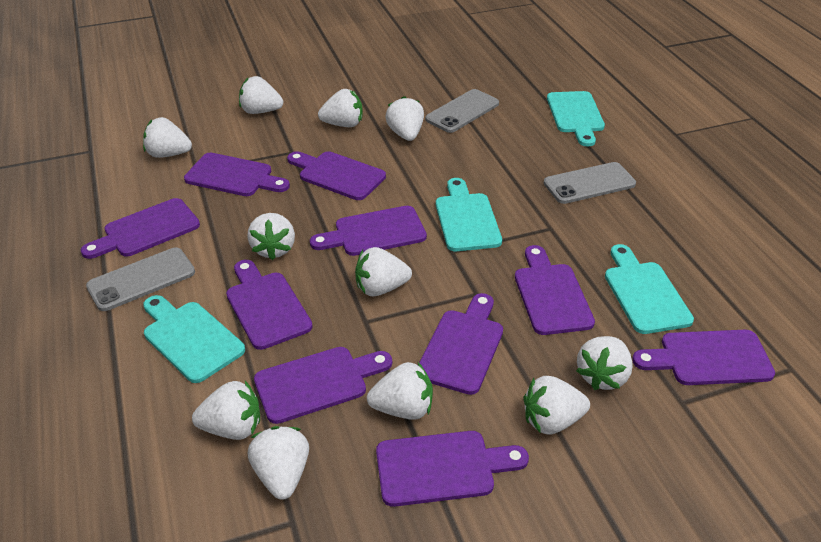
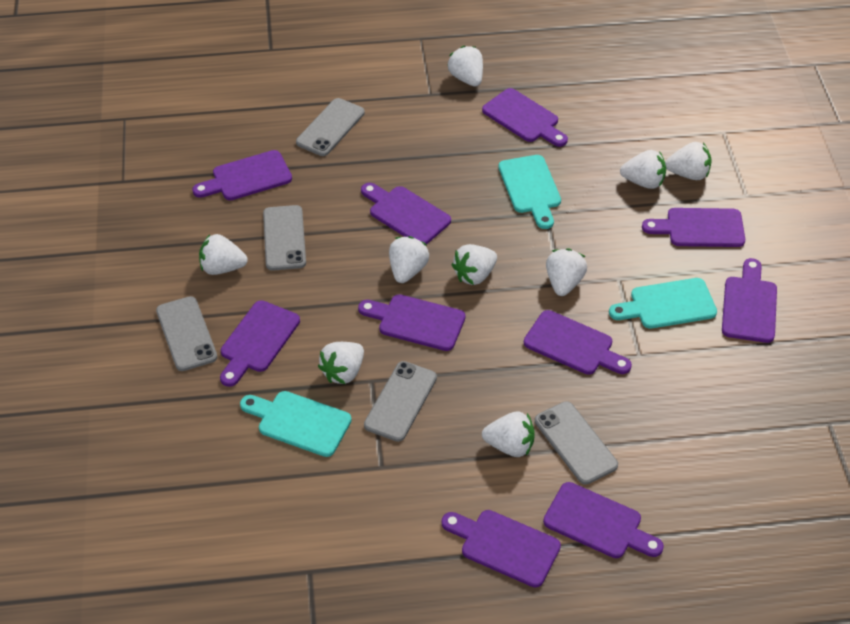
grey phone: [86,248,195,311] [425,89,499,133] [544,162,636,204] = 3 -> [156,296,217,371] [263,205,306,271] [296,98,365,156] [364,361,437,442] [535,401,618,485] = 5
turquoise cutting board: [143,295,245,383] [436,178,502,251] [547,91,605,146] [605,244,694,334] = 4 -> [240,391,352,457] [498,155,561,229] [609,278,717,329] = 3
white strawberry: [143,117,192,158] [192,381,260,440] [239,76,283,114] [247,213,295,260] [248,426,309,500] [318,89,363,127] [355,247,412,296] [367,362,433,420] [385,96,424,141] [524,376,590,435] [576,336,633,390] = 11 -> [199,234,248,275] [318,342,364,384] [389,236,429,283] [447,46,483,86] [452,244,497,285] [482,411,535,457] [546,248,587,296] [620,150,666,189] [665,142,712,180] = 9

